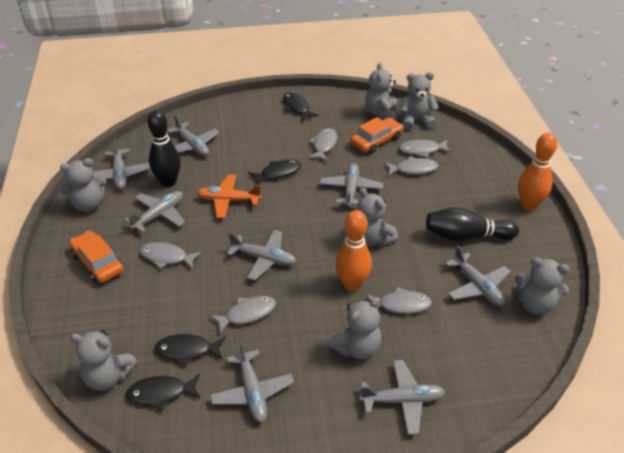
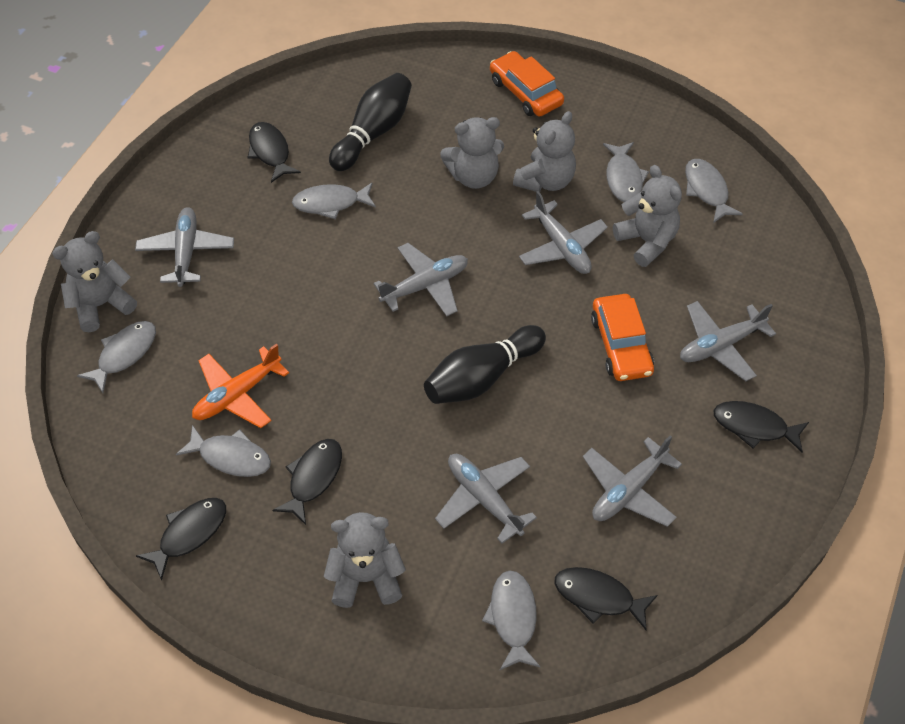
black fish: [126,374,200,411] [155,334,225,366] [248,160,302,185] [283,93,318,121] = 4 -> [136,498,226,581] [248,122,301,183] [272,439,342,525] [554,567,658,630] [713,401,809,452] = 5
grey plane: [93,139,150,189] [125,191,185,232] [167,115,220,156] [210,341,294,422] [227,230,297,280] [320,163,383,207] [359,360,445,435] [445,245,511,306] = 8 -> [135,207,234,287] [374,243,468,316] [435,454,537,544] [519,191,608,274] [583,435,682,527] [680,301,776,381] = 6
grey teddy bear: [60,158,107,212] [69,330,137,391] [327,297,382,359] [357,188,398,247] [365,62,398,121] [399,72,439,130] [515,258,570,315] = 7 -> [52,231,137,332] [324,512,406,608] [440,117,504,189] [513,111,576,192] [613,165,682,267] = 5
orange bowling pin: [335,210,372,291] [518,133,557,211] = 2 -> none = 0

